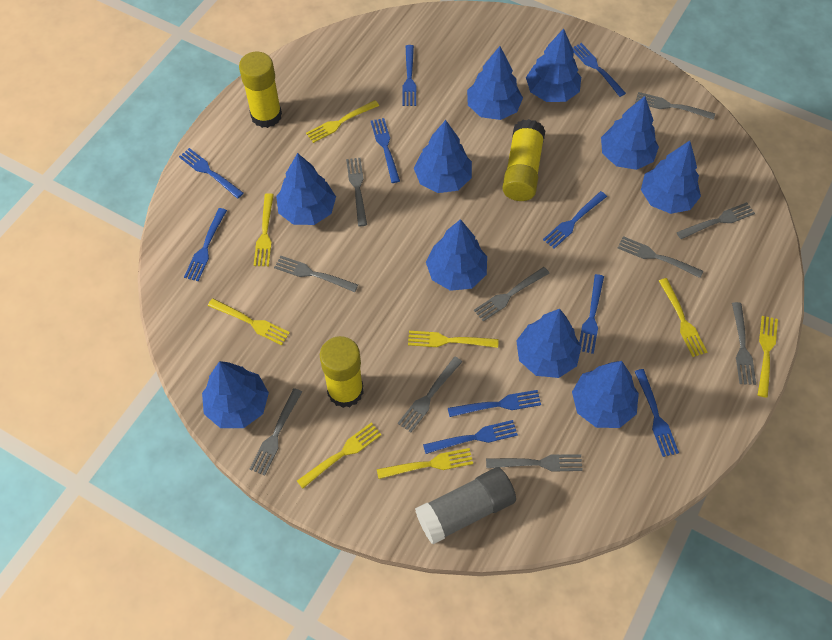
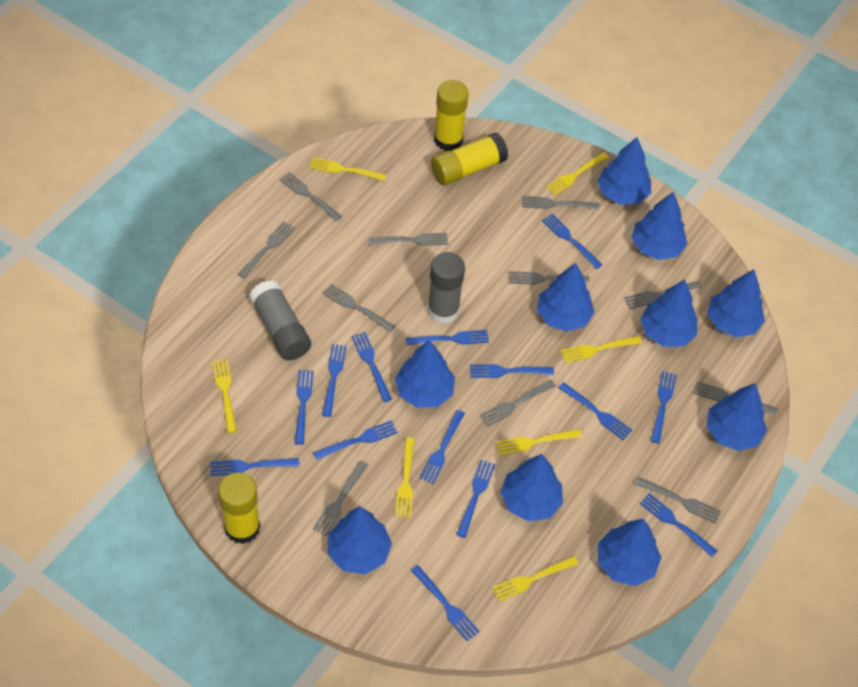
blue fork: [179,148,243,199] [184,208,227,281] [371,118,400,183] [403,45,416,106] [423,420,518,454] [448,390,541,417] [543,191,607,249] [572,43,626,97] [579,274,604,354] [634,369,679,457] = 10 -> [210,458,299,476] [294,370,314,445] [313,420,398,460] [322,344,347,417] [351,332,392,402] [406,330,489,345] [411,565,480,641] [419,410,465,484] [456,460,495,538] [470,364,554,378] [542,214,602,269] [558,382,632,440] [639,493,717,557] [651,371,677,444] = 14
grey fork: [250,388,302,476] [274,255,358,292] [346,158,367,226] [398,356,462,433] [474,267,550,321] [486,454,583,471] [618,236,703,278] [635,92,715,120] [677,202,755,239] [732,302,756,385] = 10 -> [238,221,295,279] [280,172,342,221] [313,461,368,536] [323,284,395,332] [369,233,448,246] [480,380,556,427] [509,271,589,284] [522,196,599,210] [624,281,702,309] [635,477,721,524] [693,381,778,415] = 11
grey glue stick: [415,467,516,544] = 1 -> [249,280,311,360] [428,252,465,324] = 2
yellow fork: [208,298,290,345] [254,193,274,266] [297,422,382,489] [306,100,379,143] [377,448,473,479] [408,331,498,348] [659,278,707,357] [758,316,778,398] = 8 -> [212,359,237,433] [310,157,386,181] [395,438,415,518] [492,556,578,602] [496,429,582,455] [546,152,609,195] [560,336,642,363] = 7

